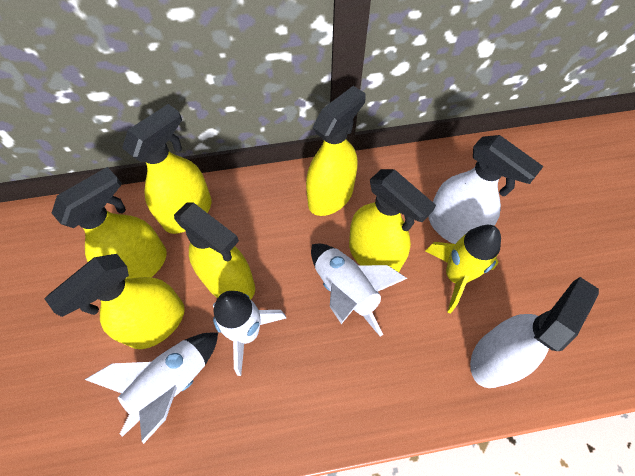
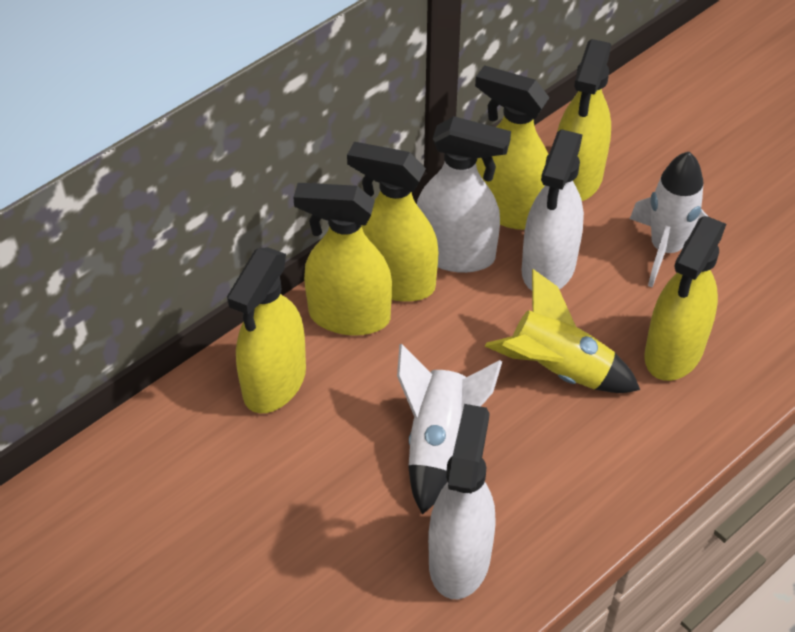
white rocket: [84,333,218,444] [212,291,286,376] [311,244,407,337] = 3 -> [397,344,502,515] [630,152,709,287] = 2
white spray bottle: [428,135,544,244] [470,277,599,388] = 2 -> [417,116,511,273] [428,404,496,599] [521,130,584,291] = 3

